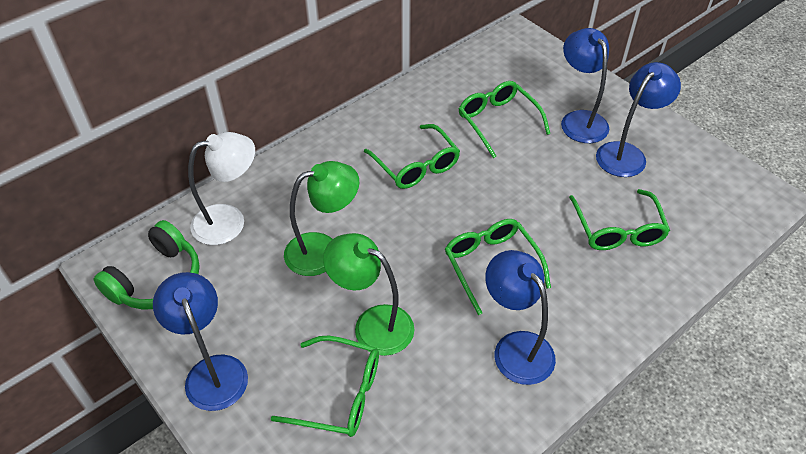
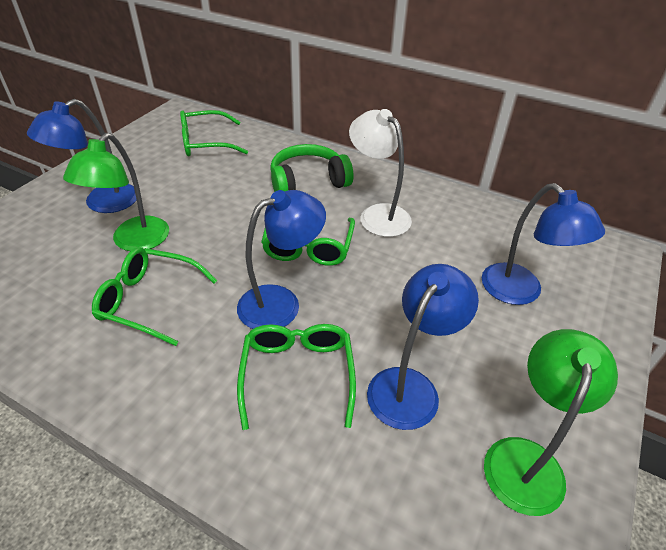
green glasses: [270,336,379,437] [364,124,460,189] [445,219,551,315] [459,81,550,158] [569,189,670,250] = 5 -> [92,247,217,346] [180,110,248,156] [237,324,356,430] [261,218,355,266] = 4

